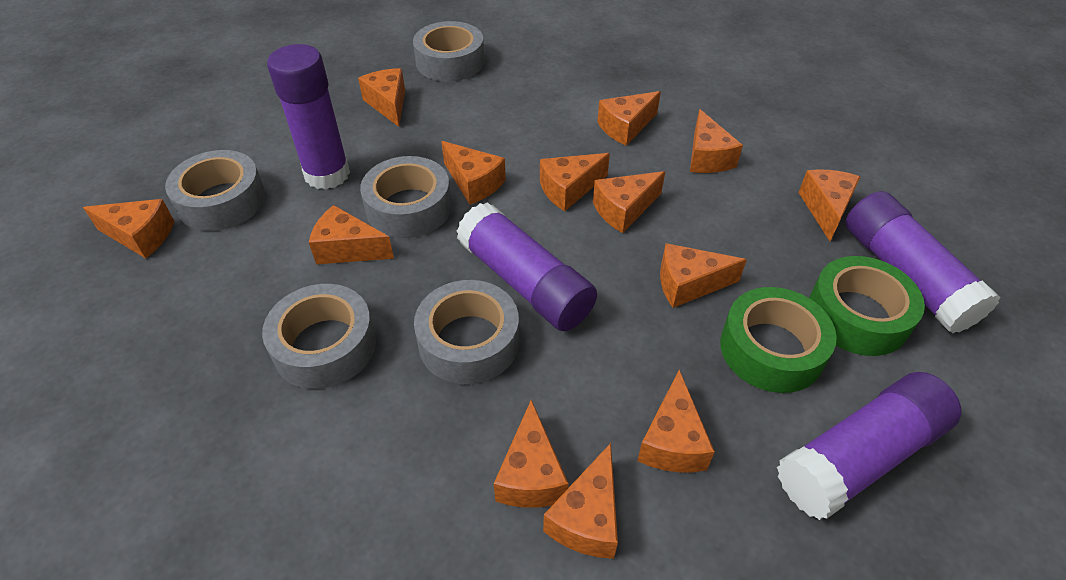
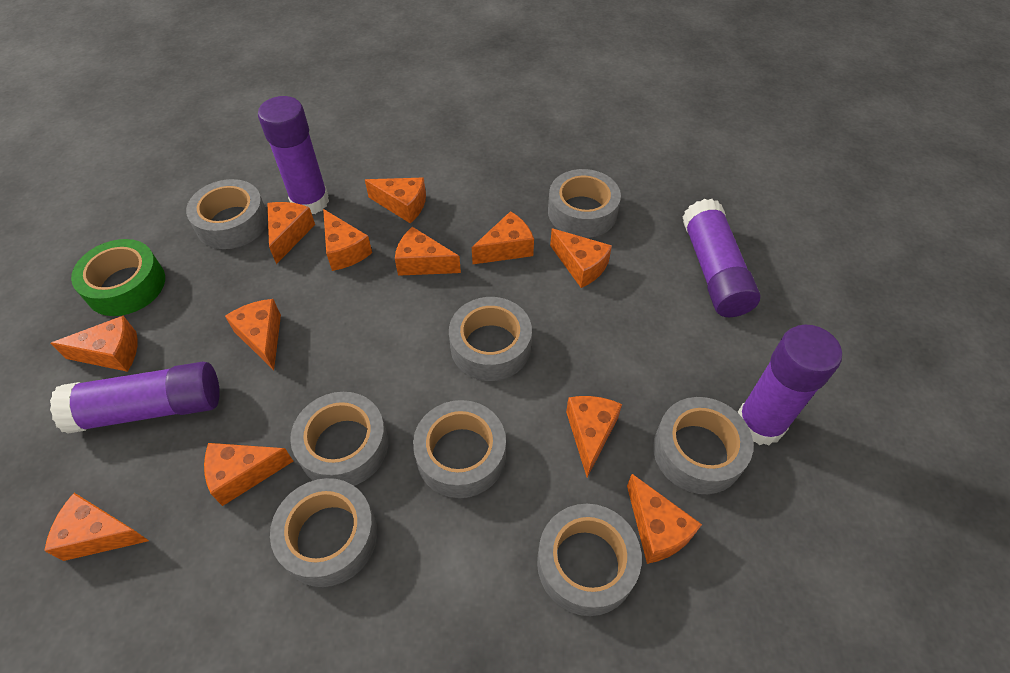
green tape: [720,287,837,393] [809,256,925,356] = 2 -> [71,239,165,316] = 1
grey tape: [165,150,266,231] [262,284,376,389] [360,156,452,238] [413,21,485,82] [414,280,519,384] = 5 -> [186,179,268,249] [270,478,377,587] [290,392,388,486] [413,400,506,498] [449,297,532,381] [537,504,642,616] [548,169,621,238] [653,397,753,494] = 8
orange cheese: [83,199,174,258] [309,205,394,264] [358,68,405,127] [441,141,506,204] [494,400,569,508] [540,153,610,211] [543,443,618,559] [593,171,665,233] [597,91,661,146] [637,370,715,472] [660,243,747,308] [690,109,743,173] [798,169,860,241] = 13 -> [44,493,149,561] [50,316,138,372] [204,443,293,506] [225,299,281,370] [267,202,315,264] [323,209,372,271] [365,178,426,224] [395,227,461,276] [472,211,534,264] [550,228,612,288] [566,396,622,478] [627,474,702,564] = 12

